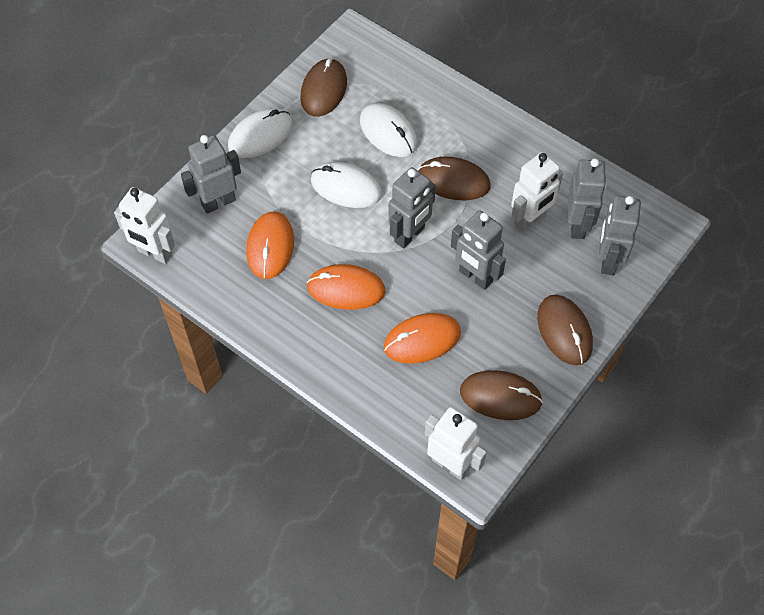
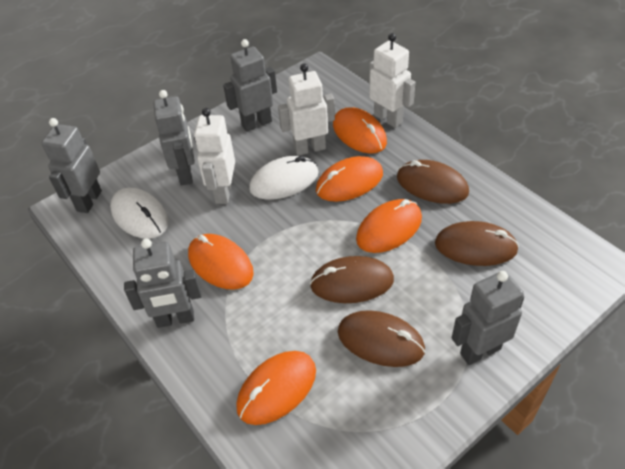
orange mouse: [246,211,294,279] [307,264,386,310] [384,313,461,364] = 3 -> [188,234,254,290] [236,351,316,425] [316,156,383,202] [333,107,387,154] [356,199,422,253] = 5
white mouse: [228,108,293,158] [311,162,382,208] [360,103,417,157] = 3 -> [110,188,168,239] [249,156,319,200] = 2

